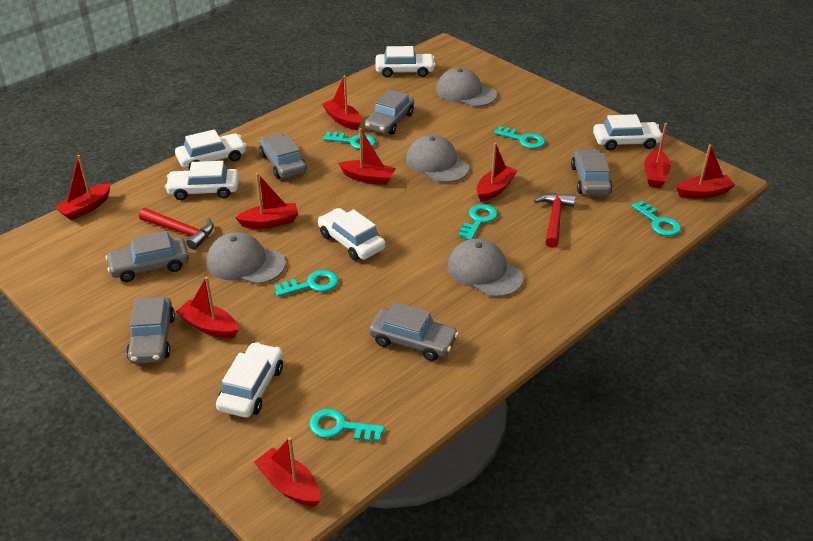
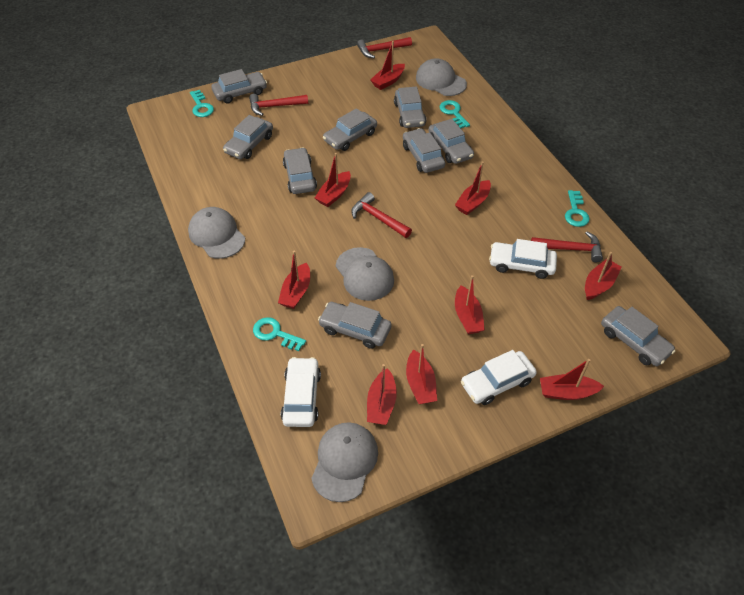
grey car: [106,231,189,282] [126,297,175,364] [259,133,307,179] [365,89,414,135] [369,302,459,361] [571,149,612,195] = 6 -> [211,69,267,104] [223,115,273,159] [283,147,317,194] [318,302,392,349] [323,108,377,151] [394,86,426,128] [403,128,445,173] [428,119,474,164] [601,306,675,366] = 9
red hammer: [139,208,214,250] [534,193,576,248] = 2 -> [249,94,308,116] [351,192,412,238] [357,37,412,58] [531,231,603,262] = 4
turquoise key: [274,270,338,297] [309,409,385,441] [323,132,376,150] [458,204,498,240] [494,126,545,149] [631,201,681,236] = 6 -> [190,90,214,117] [253,317,306,351] [440,100,470,128] [565,190,590,227] = 4
white car: [165,161,239,200] [175,129,247,169] [216,342,283,418] [318,208,386,261] [376,46,435,78] [593,114,663,151] = 6 -> [281,357,321,427] [461,350,537,405] [489,239,557,279] = 3

